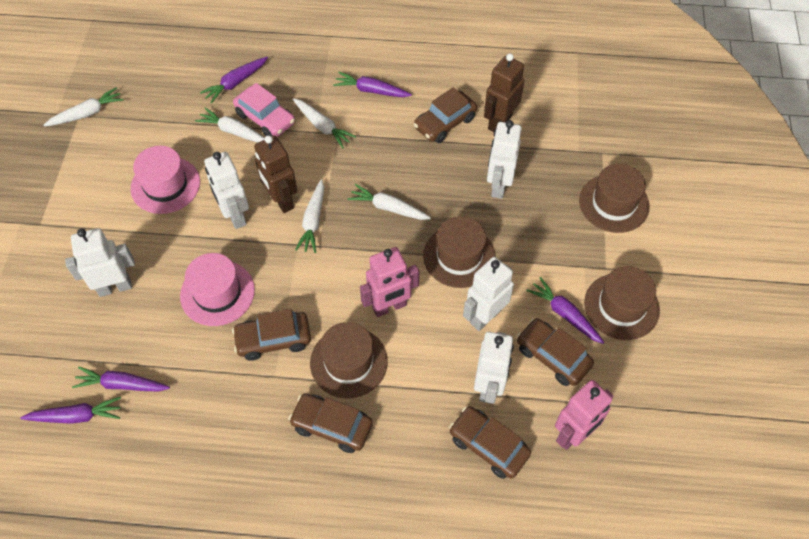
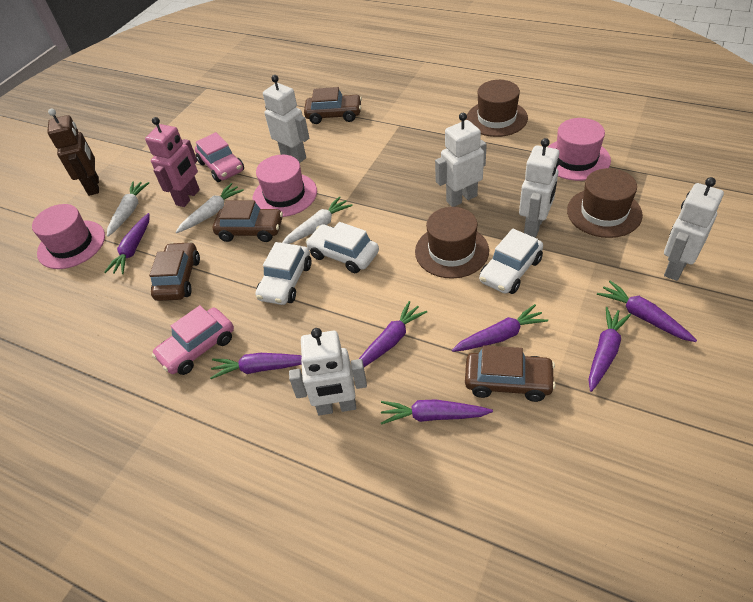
brown car: [232,309,311,361] [289,393,373,453] [414,87,477,143] [449,406,531,479] [517,318,594,386] = 5 -> [149,242,200,301] [213,200,283,242] [304,87,362,124] [465,345,556,402] = 4
brown hat: [310,322,388,399] [423,216,496,288] [579,164,650,233] [584,266,660,340] = 4 -> [415,207,489,279] [466,80,528,137] [567,168,643,238] = 3
brown robot: [254,135,297,213] [484,53,524,132] = 2 -> [47,108,99,196] = 1
pink car: [233,83,295,137] = 1 -> [152,305,234,375] [195,132,244,182] = 2
pink hat: [130,146,200,214] [180,253,255,326] = 2 -> [32,204,105,269] [252,155,317,217] [548,118,611,181] = 3
pink robot: [360,247,419,317] [555,380,614,450] = 2 -> [145,117,200,207] = 1
purple carrot: [20,397,121,424] [72,367,170,391] [200,57,268,104] [333,72,412,97] [526,277,604,344] = 5 -> [104,213,150,274] [210,353,302,379] [359,301,427,367] [381,399,493,425] [452,304,548,352] [588,307,631,392] [597,280,697,342] = 7
white car: none = 0 -> [255,242,311,305] [306,222,379,273] [479,229,543,294] = 3
white carrot: [43,87,124,127] [195,108,265,143] [293,98,356,148] [295,179,324,253] [348,184,431,220] = 5 -> [107,182,149,237] [176,183,244,233] [282,196,353,244] = 3

